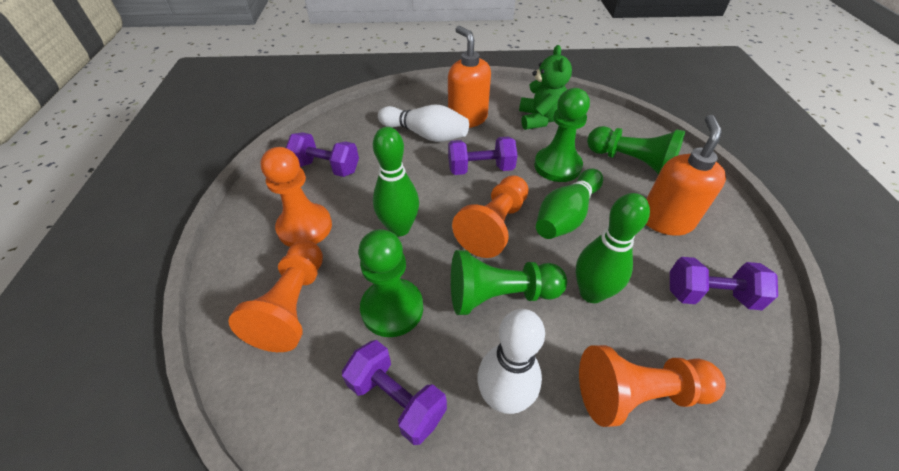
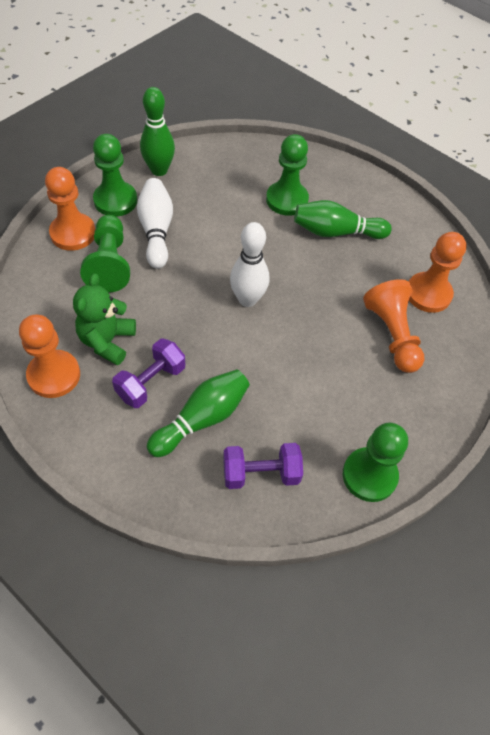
orange soap dispenser: [448,26,491,128] [646,115,726,236] = 2 -> none = 0
purple dumbbell: [286,132,359,177] [342,340,447,445] [448,137,518,175] [670,257,778,310] = 4 -> [112,338,185,408] [223,443,303,489] = 2

